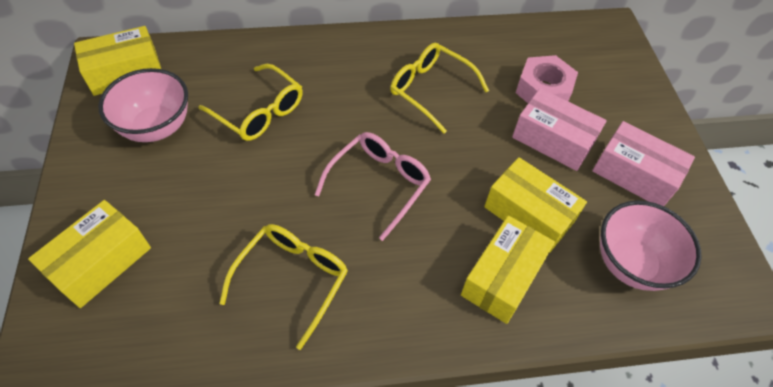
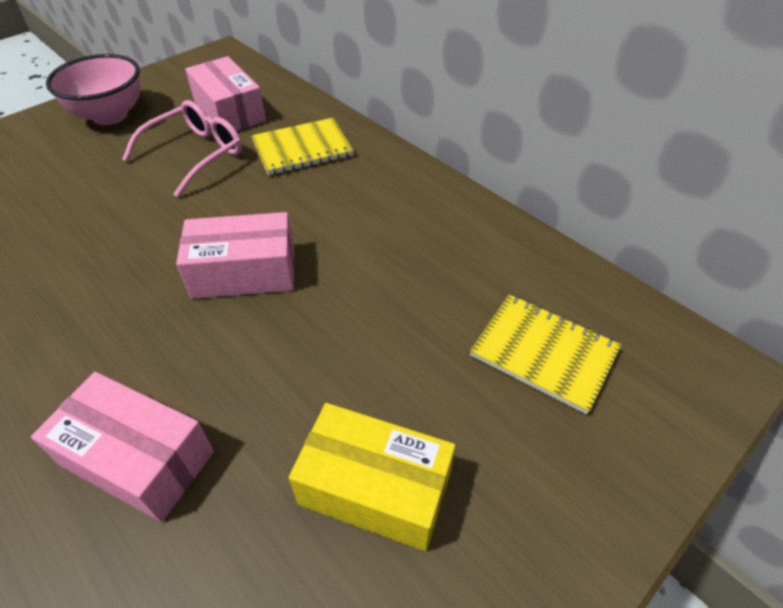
pink bowl: [98,68,188,142] [600,200,702,291] = 2 -> [46,54,140,125] = 1
pink box: [512,88,607,171] [592,121,695,206] = 2 -> [31,372,214,522] [176,212,294,299] [185,56,266,131] = 3
pink nut: [516,55,578,103] = 1 -> none = 0
yellow box: [28,200,151,308] [74,26,161,96] [461,215,555,324] [484,157,587,253] = 4 -> [289,403,455,551] = 1
yellow glasses: [198,64,303,141] [219,224,348,350] [390,43,489,133] = 3 -> none = 0
yellow notebook: none = 0 -> [251,118,354,175] [470,294,622,414] = 2

